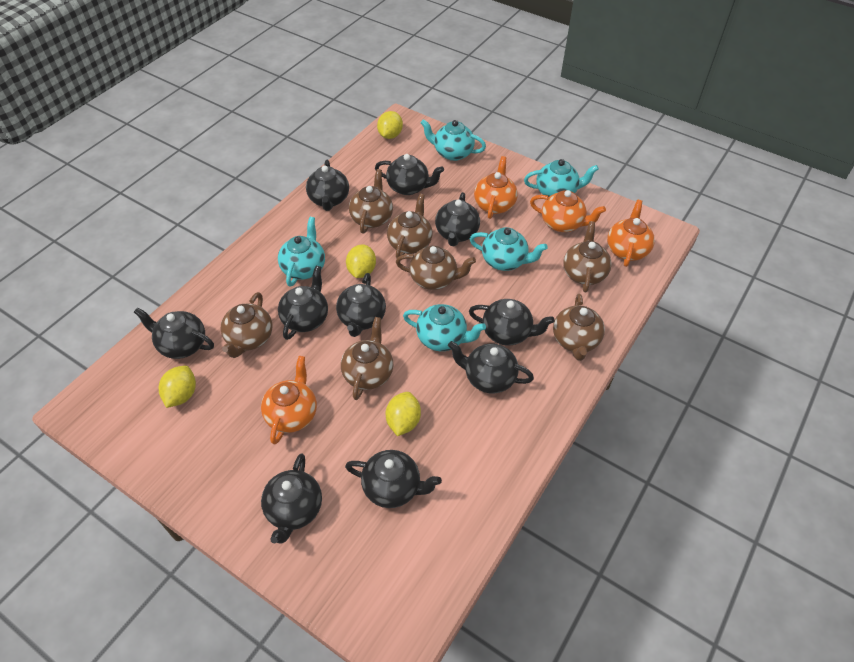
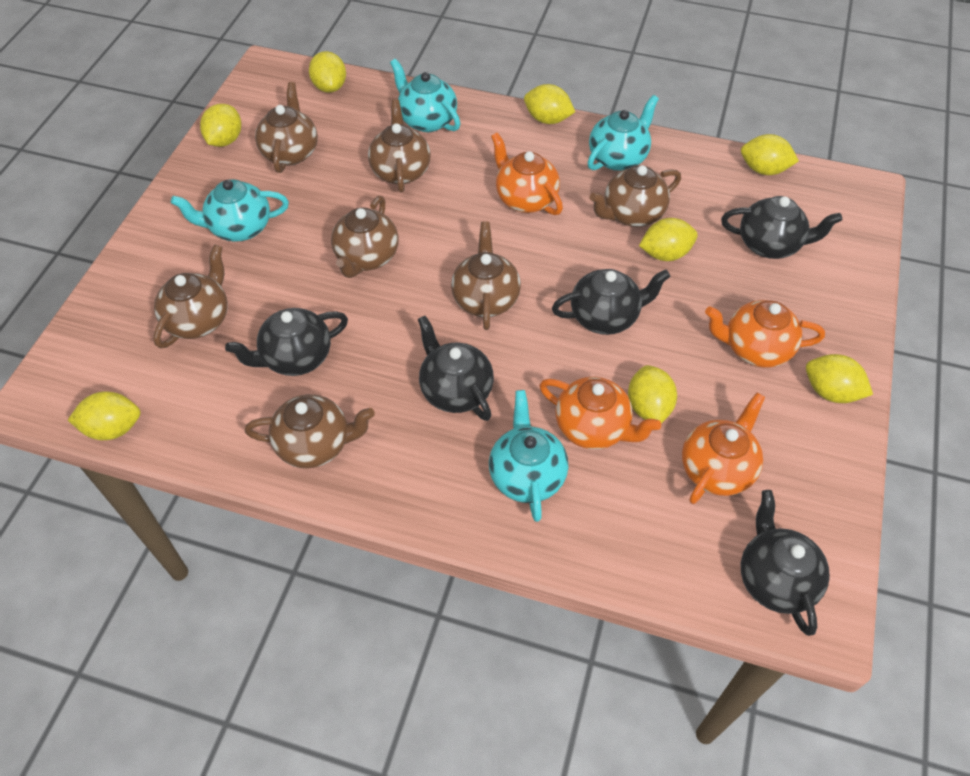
black teapot: [134,307,214,359] [261,453,322,543] [278,265,328,340] [306,160,349,211] [336,273,386,337] [345,450,442,508] [375,154,444,195] [435,192,480,246] [448,341,534,393] [469,299,555,346] = 10 -> [225,308,348,376] [418,316,494,421] [552,269,670,335] [721,196,842,259] [741,490,830,636] = 5
turquoise teapot: [278,217,325,286] [403,304,486,351] [421,119,486,161] [470,227,548,271] [524,159,599,197] = 5 -> [171,179,289,242] [390,59,461,132] [489,390,568,522] [588,95,659,171] = 4
yellow lemon: [159,366,196,408] [346,245,376,278] [377,111,403,139] [386,392,421,436] = 4 -> [68,391,140,440] [200,104,241,147] [309,51,346,93] [524,84,575,124] [628,365,677,423] [639,218,698,261] [741,134,799,175] [806,354,873,403] = 8

